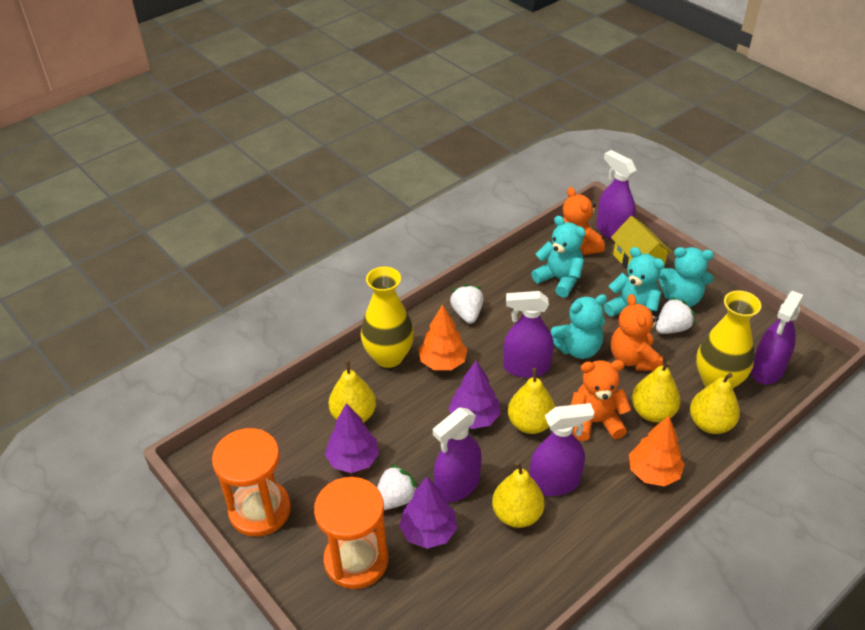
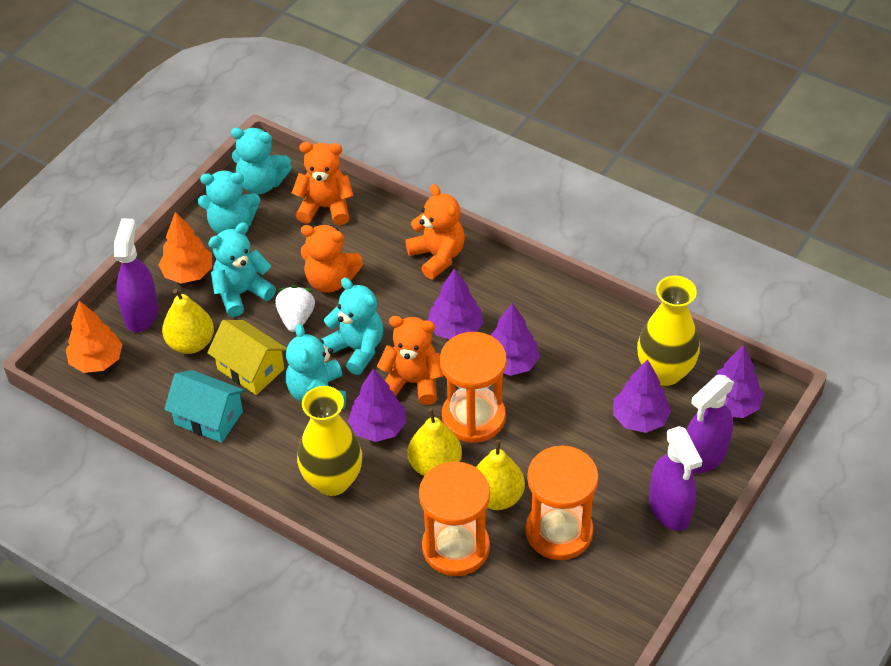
orange hourglass: [212,428,291,537] [314,477,389,589] = 2 -> [419,461,490,576] [440,332,507,443] [525,445,598,560] = 3
orange teddy bear: [563,187,605,255] [571,360,631,441] [611,294,663,371] = 3 -> [292,142,354,225] [301,225,363,293] [377,316,444,405] [405,184,465,279] = 4
purple spray bottle: [433,407,481,503] [503,291,554,378] [530,403,594,496] [596,150,637,240] [751,291,804,385] = 5 -> [114,218,159,332] [649,426,702,531] [686,375,734,474] = 3
purple tree: [325,403,379,473] [399,477,457,549] [448,360,501,429] = 3 -> [348,369,406,442] [428,268,484,339] [490,303,540,376] [613,359,671,433] [713,345,764,418] = 5
turquoise house: none = 0 -> [164,370,245,443] = 1
turquoise teddy bear: [531,216,586,298] [551,294,607,359] [604,247,665,317] [659,247,714,307] = 4 -> [198,171,260,234] [208,223,276,317] [231,128,292,194] [286,324,346,409] [322,278,383,375] = 5
white strawberry: [377,464,417,510] [450,284,484,324] [656,297,695,334] = 3 -> [275,285,315,332] = 1
yellow pear: [328,360,376,423] [492,461,545,528] [508,368,555,434] [632,361,681,422] [690,373,740,434] = 5 -> [162,289,214,354] [408,408,462,476] [476,440,525,510] = 3

